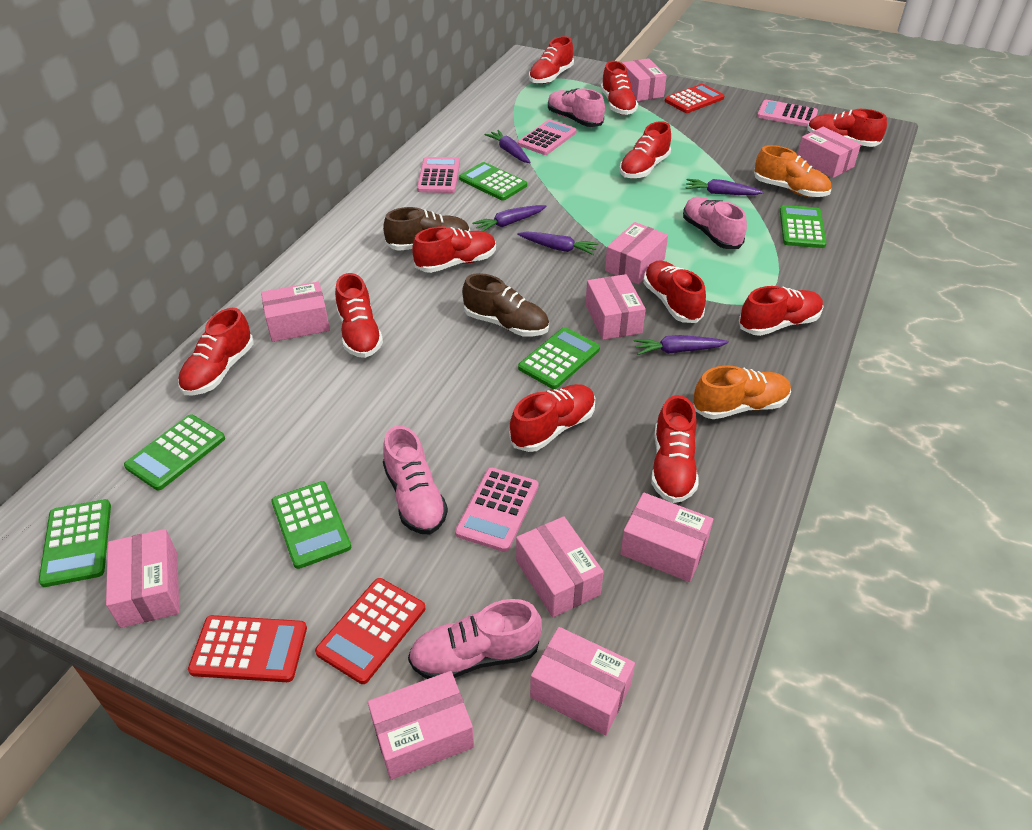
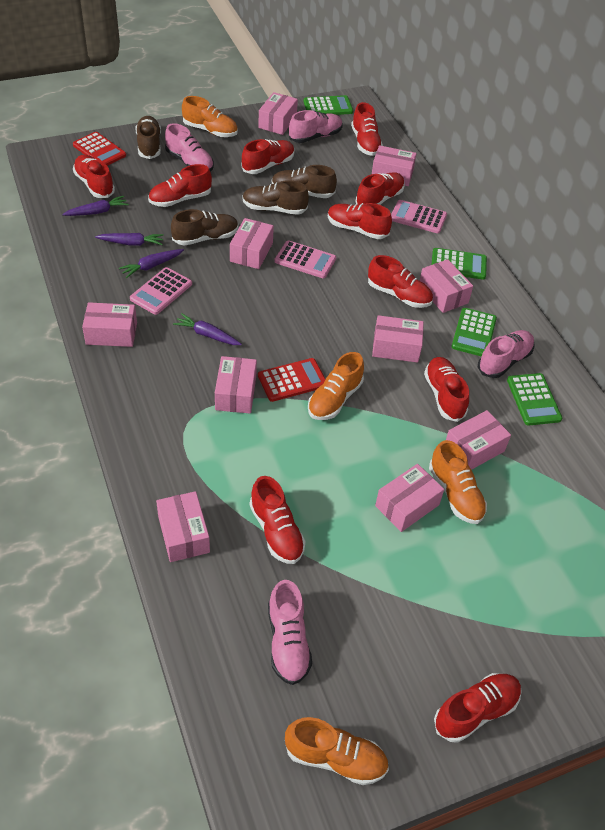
brown shoe: [383,207,470,251] [462,273,549,337] = 2 -> [136,116,161,159] [171,209,239,245] [242,180,309,215] [272,165,337,198] = 4
green calculator: [38,499,111,587] [124,414,225,490] [271,481,351,569] [459,162,527,201] [518,327,600,389] [780,205,827,248] = 6 -> [303,95,353,115] [431,248,487,280] [451,308,497,357] [507,373,562,426] = 4
orange shoe: [693,366,791,419] [754,145,831,197] = 2 -> [182,96,238,137] [285,717,389,785] [308,352,364,420] [429,440,487,524] = 4
pink calculator: [417,157,460,193] [455,467,539,552] [518,119,577,155] [757,100,818,127] = 4 -> [130,267,192,315] [274,240,336,278] [391,200,447,233] = 3
purple carrot: [472,205,546,232] [484,130,531,163] [517,231,599,255] [634,335,729,355] [686,179,764,195] = 5 -> [62,196,129,216] [95,233,164,246] [119,249,184,278] [173,313,242,345] = 4
red calculator: [188,615,307,682] [315,578,425,684] [665,84,724,113] = 3 -> [73,132,126,166] [258,358,325,402] = 2
red shoe: [178,308,254,396] [335,273,383,358] [412,226,496,273] [509,384,595,452] [529,36,574,84] [601,61,638,115] [619,121,671,178] [643,260,706,323] [651,395,698,503] [739,286,824,336] [807,109,887,147] = 11 -> [73,155,115,198] [148,164,212,207] [241,139,295,174] [250,476,306,564] [328,203,392,239] [351,102,383,156] [355,172,405,205] [368,255,433,308] [424,357,469,422] [434,673,522,743] = 10

